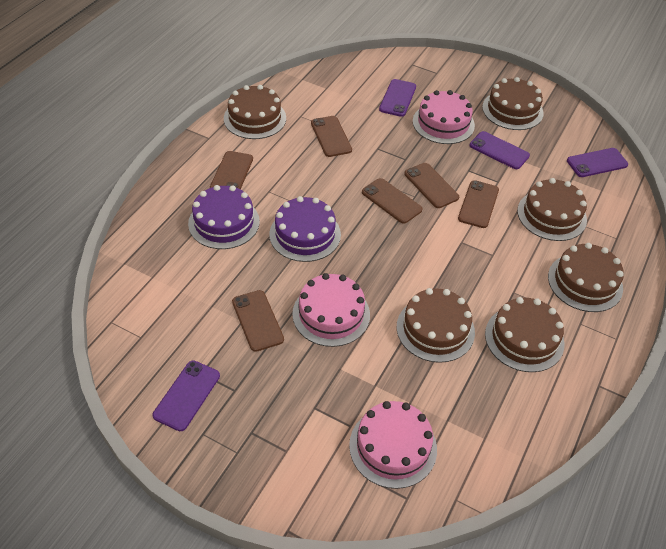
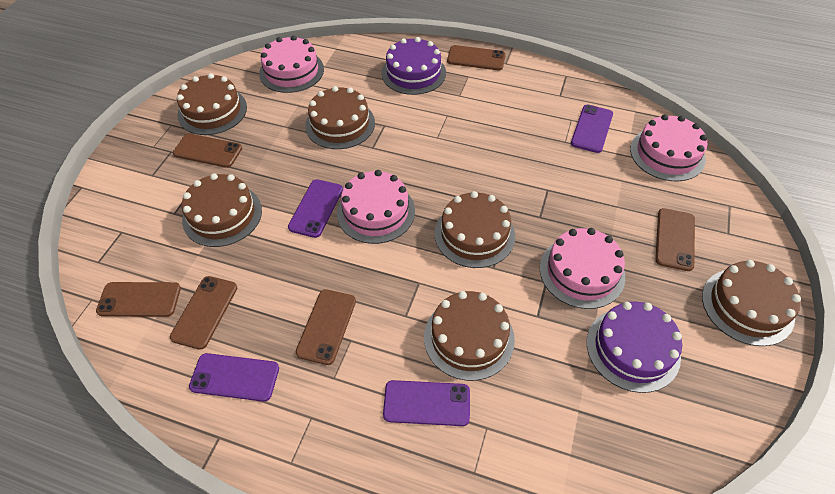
pink cake: [292,273,370,347] [349,401,437,489] [413,90,475,144] = 3 -> [259,35,324,93] [337,170,415,244] [540,228,625,309] [630,114,708,181] = 4

